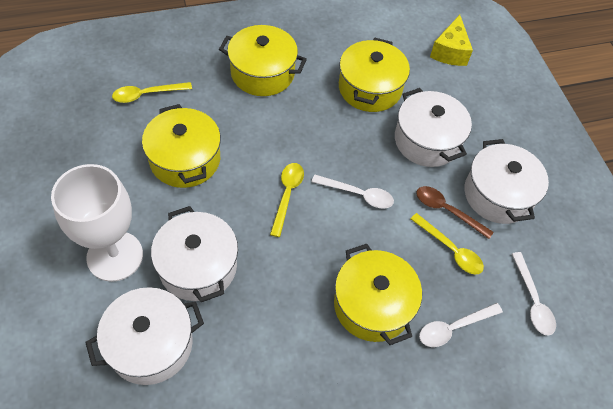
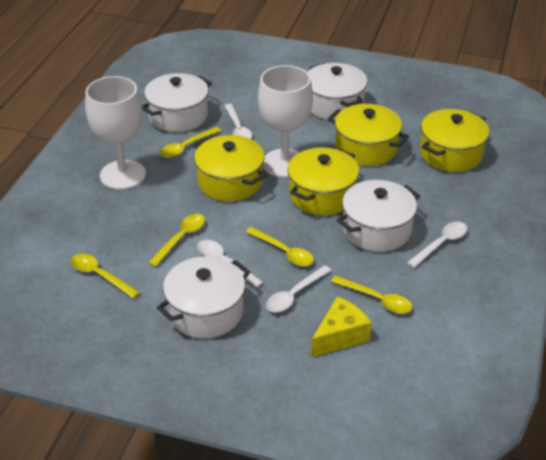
brown spoon: [416,186,494,239] = 1 -> none = 0
white goblet: [51,164,143,282] = 1 -> [85,76,146,190] [258,65,313,178] = 2
white spoon: [312,174,394,208] [419,303,503,347] [512,252,556,335] = 3 -> [197,240,264,288] [225,104,252,139] [266,265,331,312] [407,222,467,268] = 4
yellow spoon: [112,82,192,103] [270,163,304,237] [410,213,484,275] = 3 -> [71,253,140,298] [148,214,205,267] [160,127,221,158] [246,227,314,267] [331,275,413,314] = 5

